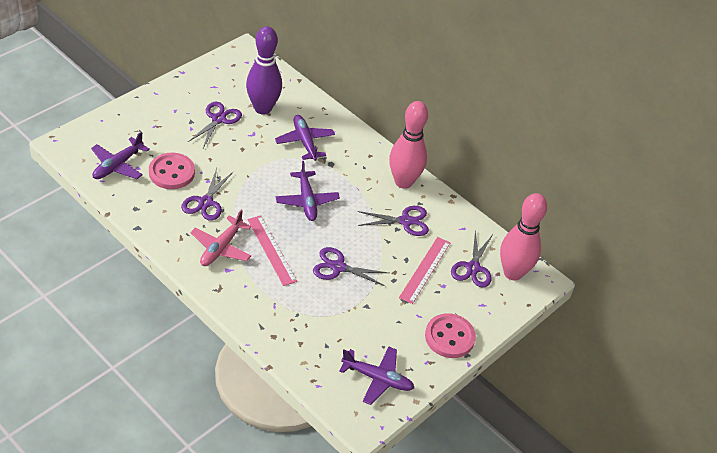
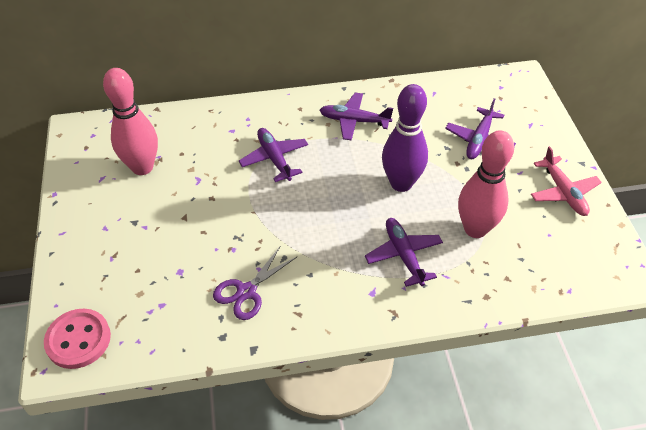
pink button: [149,153,195,189] [425,313,476,358] = 2 -> [44,309,111,369] = 1
pink ruler: [247,215,297,286] [399,237,450,304] = 2 -> none = 0
purple scissors: [181,168,233,221] [188,102,242,148] [313,247,389,286] [357,206,429,236] [451,230,492,288] = 5 -> [213,245,297,320] = 1

